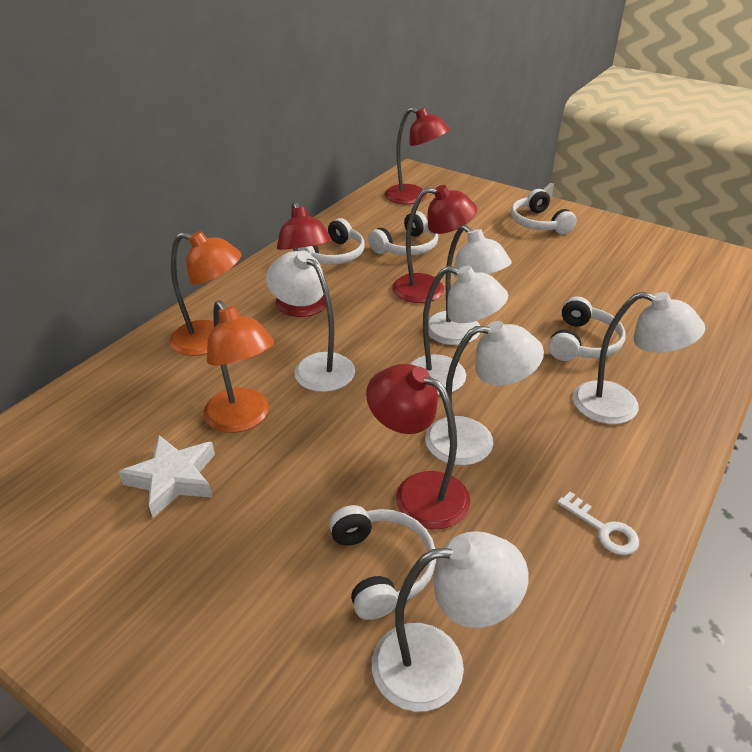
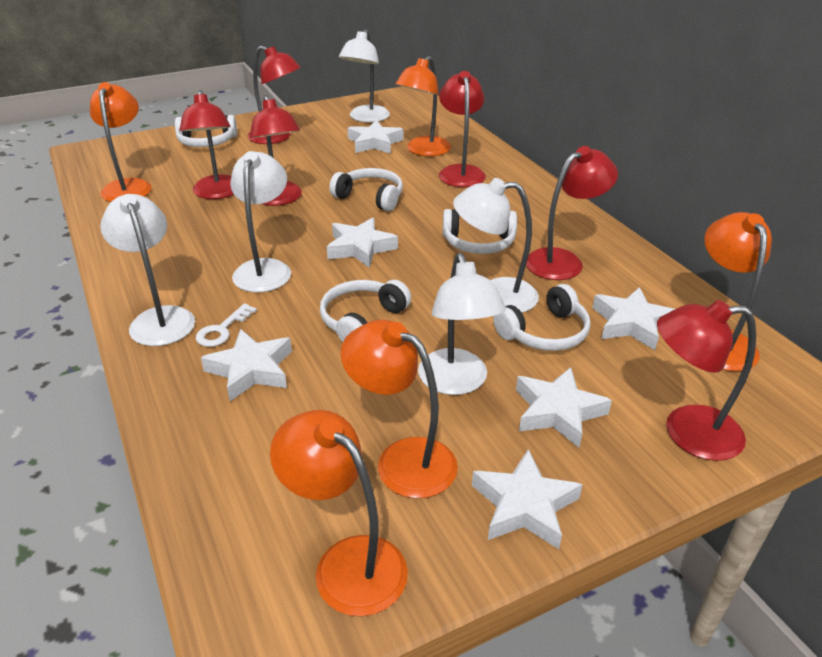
orange lamp: [170,231,242,356] [203,300,274,433] = 2 -> [90,82,152,202] [270,410,408,616] [341,320,458,498] [395,56,451,156] [704,212,772,371] = 5
red lamp: [276,201,332,317] [366,364,471,529] [385,107,450,204] [392,185,477,303] = 4 -> [179,90,234,199] [248,46,301,144] [250,95,302,206] [439,71,486,187] [526,146,618,280] [657,300,756,461] = 6
white lamp: [266,251,355,392] [372,531,528,712] [410,265,508,395] [425,321,544,466] [428,225,512,345] [573,291,705,424] = 6 -> [100,194,195,346] [230,151,291,292] [339,29,390,122] [418,253,506,395] [453,178,539,313] = 5
white star: [119,435,215,518] = 1 -> [201,329,292,401] [327,218,398,268] [347,120,403,154] [472,449,583,549] [516,367,612,448] [592,287,675,350] = 6

